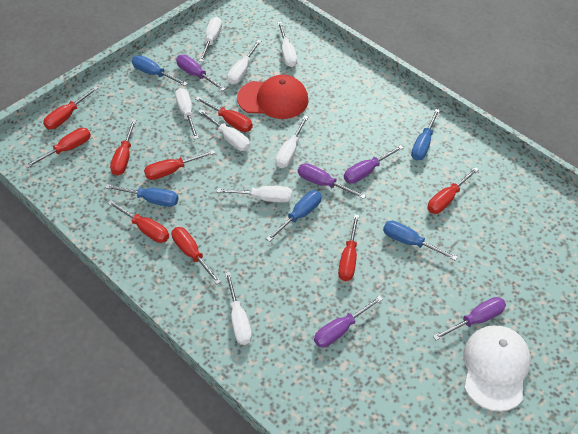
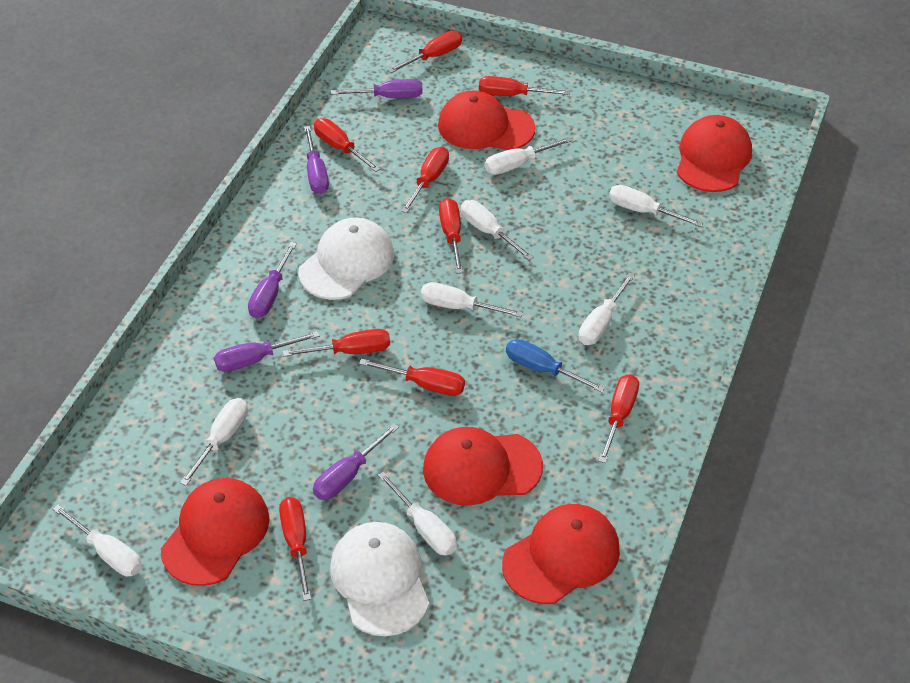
blue screwdriver: [105,184,178,207] [132,55,188,86] [266,191,322,242] [383,221,458,261] [411,109,440,160] = 5 -> [506,339,605,392] = 1
red cap: [237,75,308,119] = 1 -> [161,478,270,586] [423,427,543,505] [438,90,535,150] [502,504,620,604] [677,115,752,192] = 5
white cap: [463,325,531,412] = 1 -> [298,218,394,300] [330,522,429,636] = 2

